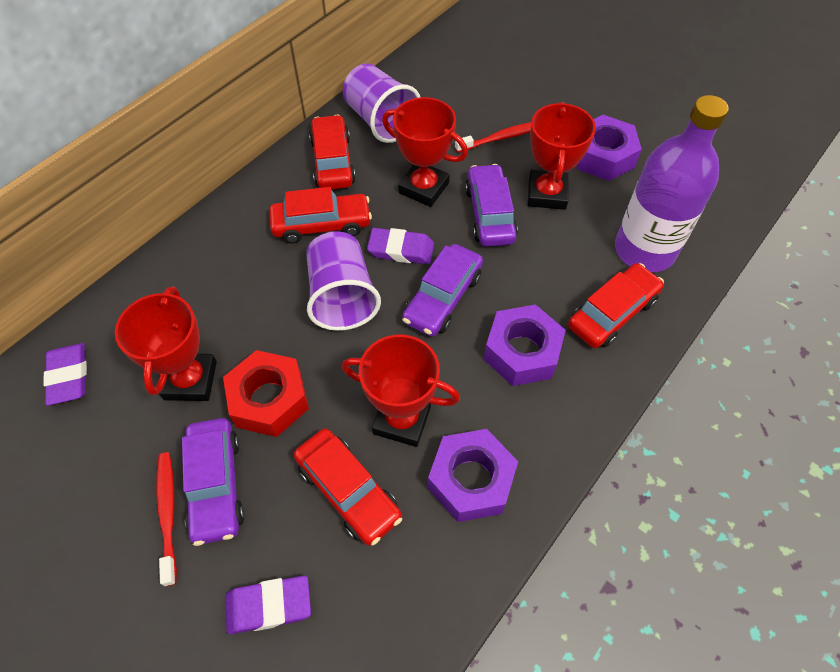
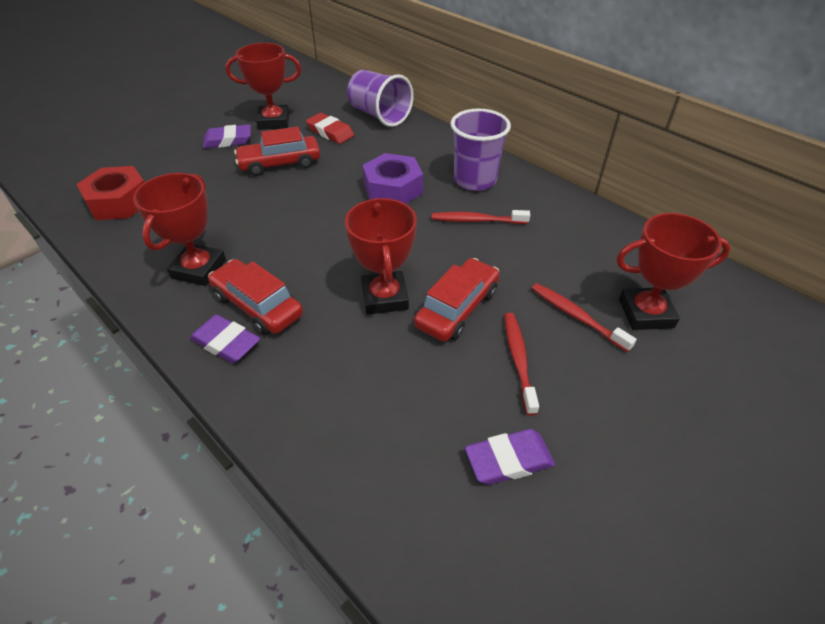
purple bottle: [615,95,729,272] = 1 -> none = 0
purple car: [182,418,245,546] [402,244,483,337] [465,164,518,247] = 3 -> none = 0
purple nut: [428,429,518,522] [484,304,566,386] [576,115,642,181] = 3 -> [362,153,423,204] = 1
red car: [269,187,372,244] [294,429,402,546] [309,115,356,189] [568,263,664,348] = 4 -> [208,259,303,335] [234,126,320,176] [414,258,500,342] = 3
red eraser: none = 0 -> [306,113,354,144] = 1
red toothbrush: [156,452,177,586] [455,122,531,153] = 2 -> [432,210,530,224] [504,313,539,416] [531,283,637,352] = 3

